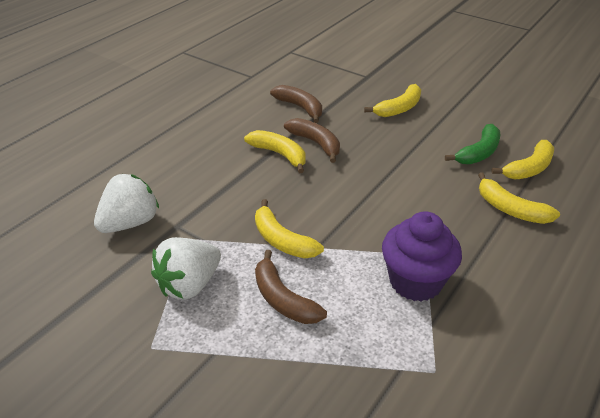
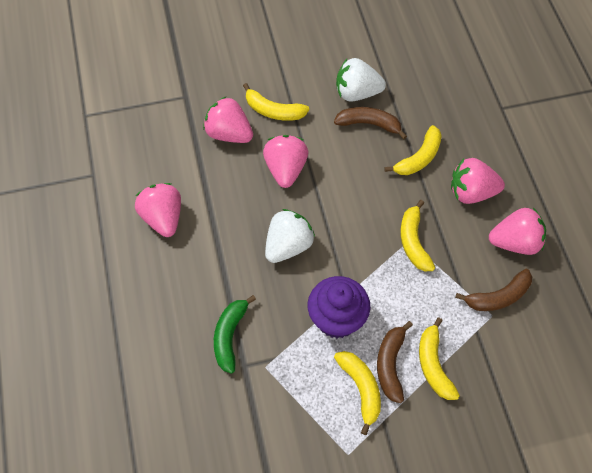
pink strawberry: none = 0 -> [135,183,181,237] [203,97,253,143] [263,135,308,188] [451,158,505,204] [489,208,546,255] = 5

